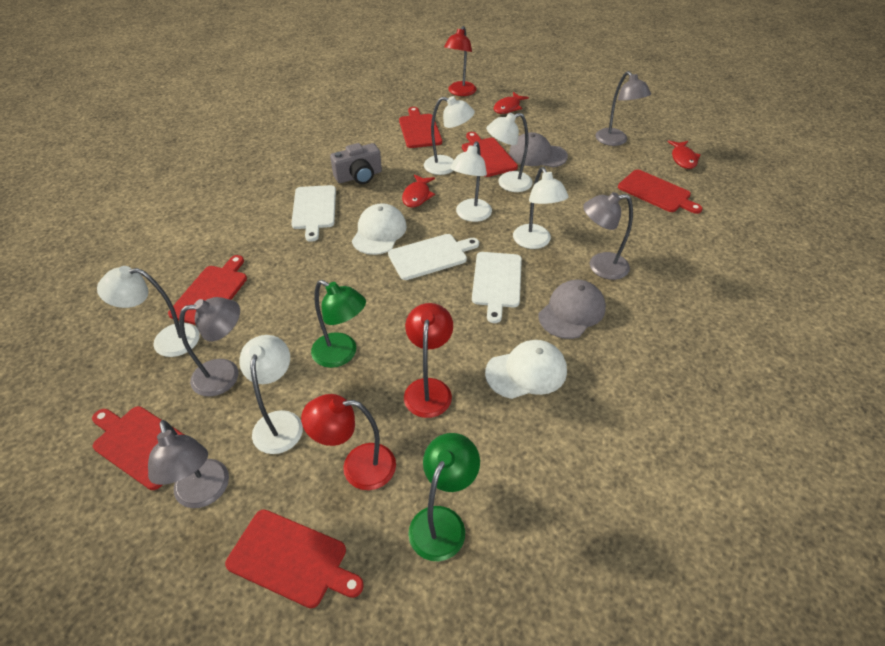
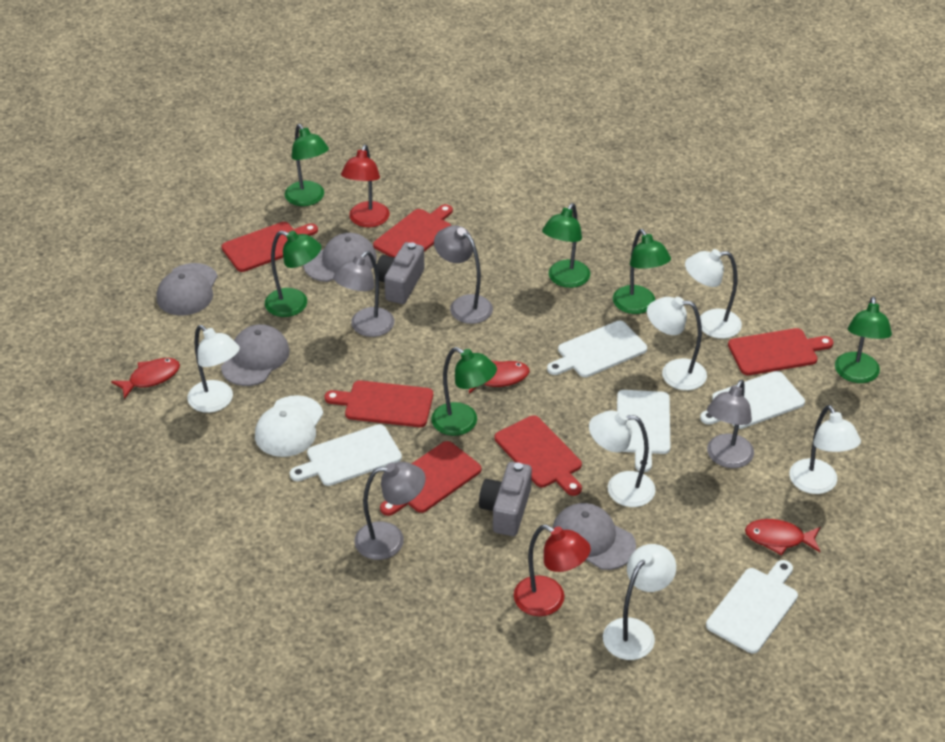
green lamp: [311,280,366,368] [408,433,480,561] = 2 -> [265,230,321,317] [285,124,329,206] [431,347,497,436] [542,203,590,288] [613,229,671,314] [835,297,892,383] = 6
grey camera: [330,143,382,184] = 1 -> [377,242,425,304] [479,462,532,536] = 2
grey cap: [509,132,568,167] [538,280,606,339] = 2 -> [157,263,218,316] [221,324,290,386] [303,233,377,282] [552,503,636,570] = 4
red lamp: [301,394,396,490] [404,303,453,418] [444,26,477,96] = 3 -> [341,145,390,227] [514,525,591,616] = 2
white cap: [352,203,407,255] [485,340,567,399] = 2 -> [255,395,323,457] = 1
white cutting board: [291,185,336,242] [388,234,479,280] [472,252,522,323] = 3 -> [290,424,402,486] [547,321,647,377] [617,390,670,472] [700,371,805,429] [706,560,798,653] = 5

